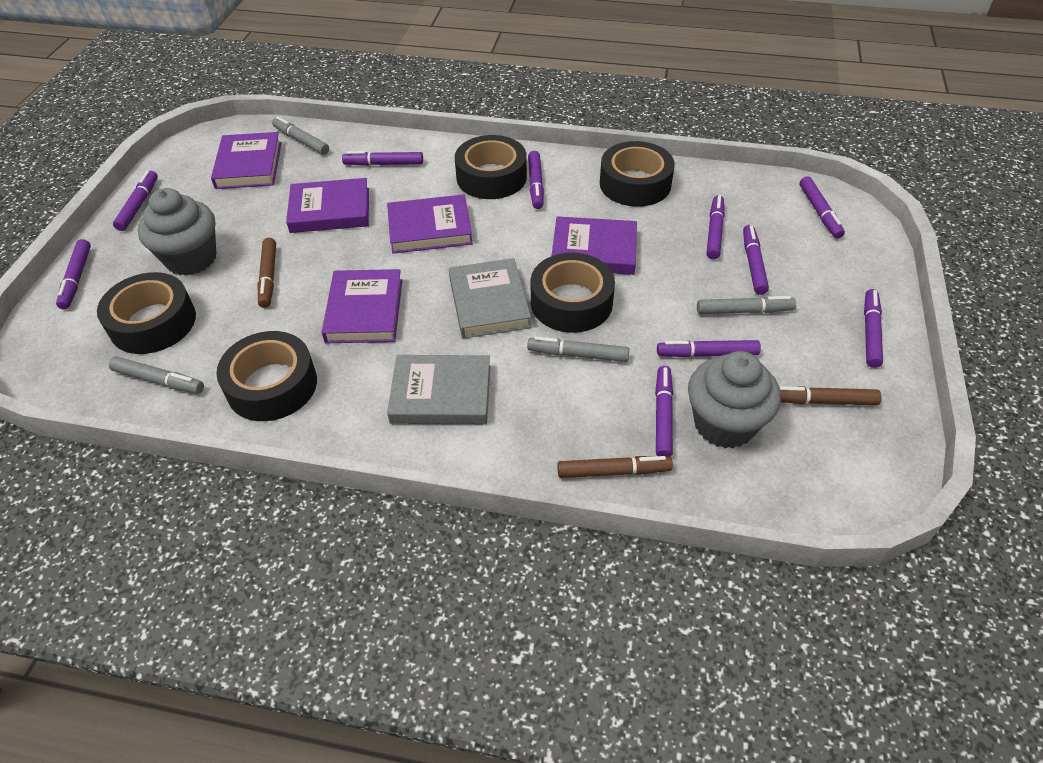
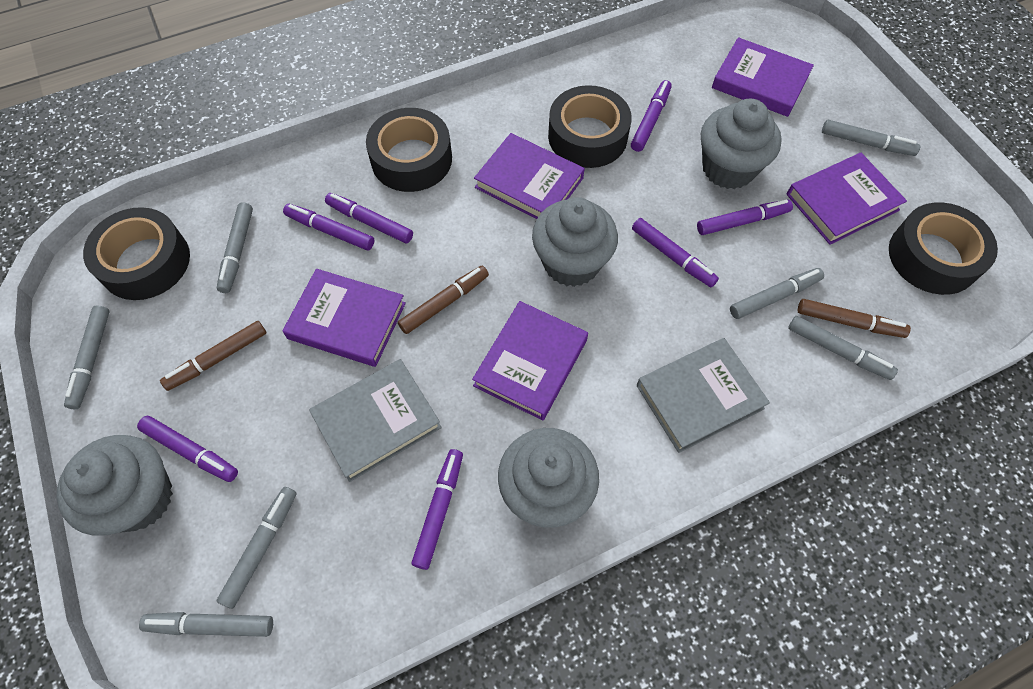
black tape: [97,272,196,354] [216,331,317,421] [455,135,527,199] [531,253,615,333] [600,141,675,207] = 5 -> [83,207,190,300] [366,108,452,192] [548,85,632,168] [889,202,998,295] = 4
grey cupcake: [138,188,217,276] [688,351,781,448] = 2 -> [57,435,173,536] [498,428,599,528] [532,197,618,287] [701,99,782,189] = 4
grey marker: [109,356,204,394] [272,116,329,155] [527,336,630,362] [697,296,796,314] = 4 -> [64,306,110,409] [139,612,273,637] [217,202,253,293] [217,487,297,609] [730,268,824,319] [788,316,898,380] [822,120,920,156] = 7
purple marker: [56,239,91,309] [113,171,158,231] [342,151,423,166] [528,151,544,209] [655,366,673,457] [657,340,761,357] [706,195,724,259] [743,225,769,295] [799,177,845,238] [864,289,883,368] = 10 -> [137,416,238,482] [283,204,374,250] [325,193,413,243] [411,449,463,570] [631,80,672,152] [632,218,719,287] [697,199,793,235] = 7

